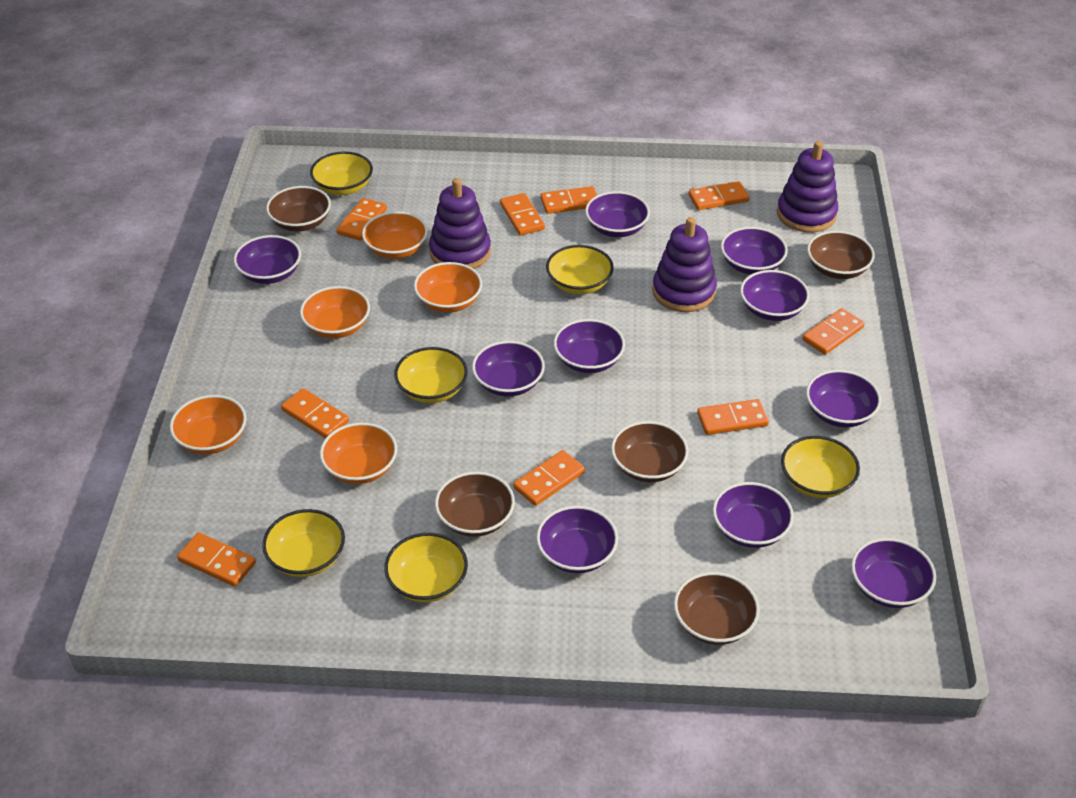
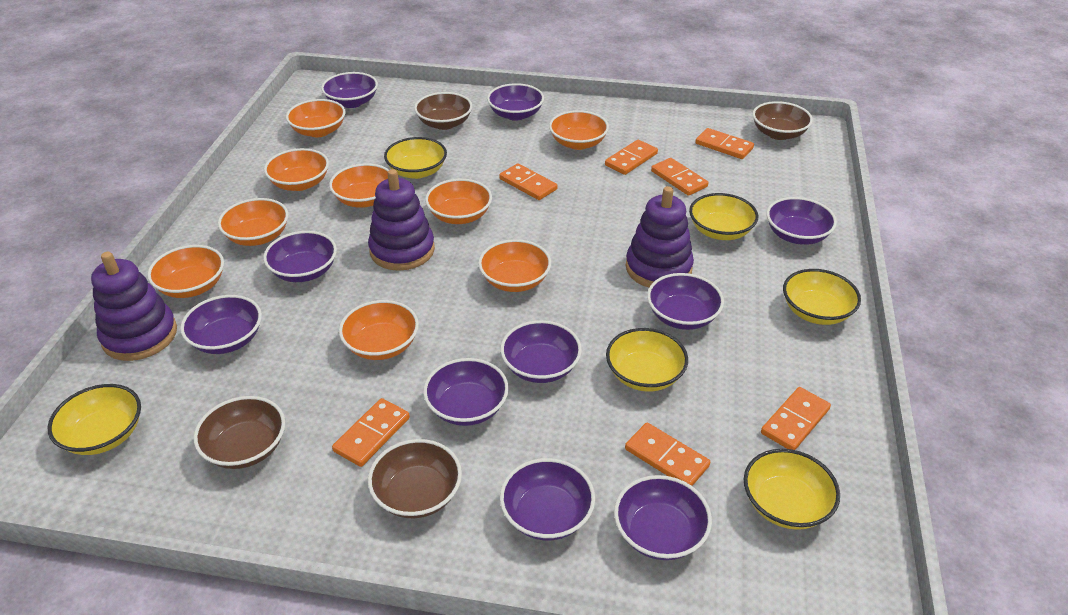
brown bowl: [266,186,331,232] [435,472,515,537] [611,421,689,482] [674,572,760,645] [807,231,875,279] = 5 -> [194,396,285,469] [368,439,462,518] [414,92,472,130] [753,101,813,140] = 4
orange bowl: [170,395,247,454] [300,286,370,338] [320,423,397,484] [362,211,428,259] [414,262,482,313] = 5 -> [147,245,224,298] [218,198,289,246] [264,148,329,191] [286,99,346,137] [329,163,389,208] [339,300,419,360] [425,179,492,224] [478,239,551,292] [549,110,609,150] = 9
orange domino: [177,532,256,587] [281,388,349,438] [336,198,387,241] [500,193,545,235] [513,450,585,506] [540,186,597,214] [689,181,749,210] [697,399,769,435] [802,308,865,355] = 9 -> [332,398,410,467] [499,163,557,200] [605,140,658,175] [625,423,710,486] [651,158,708,196] [696,128,754,159] [761,387,831,450] = 7

